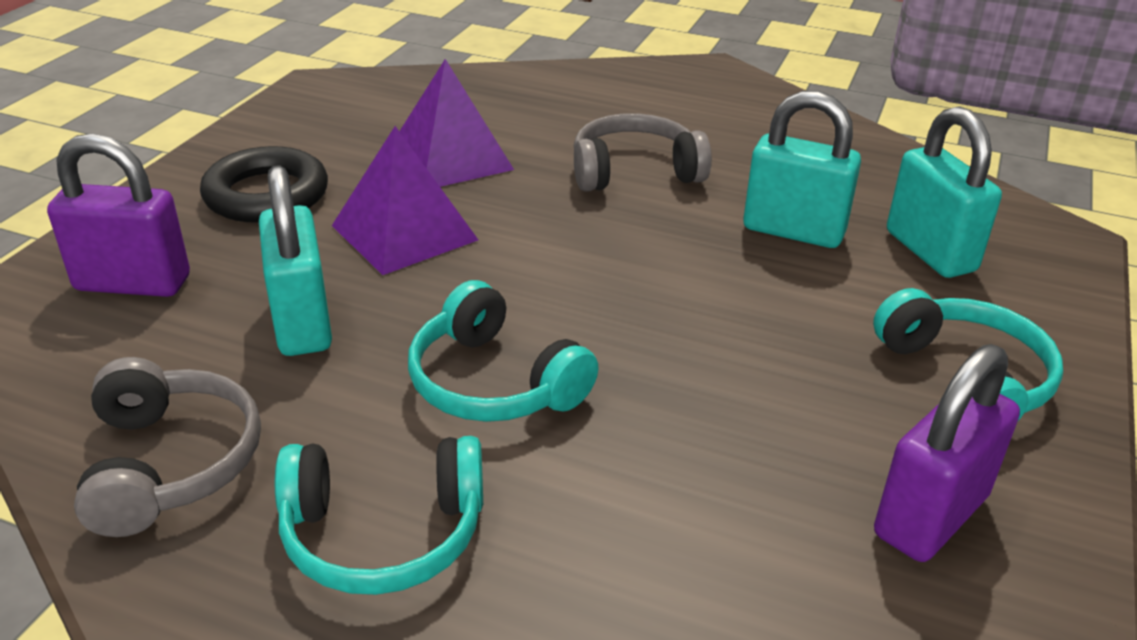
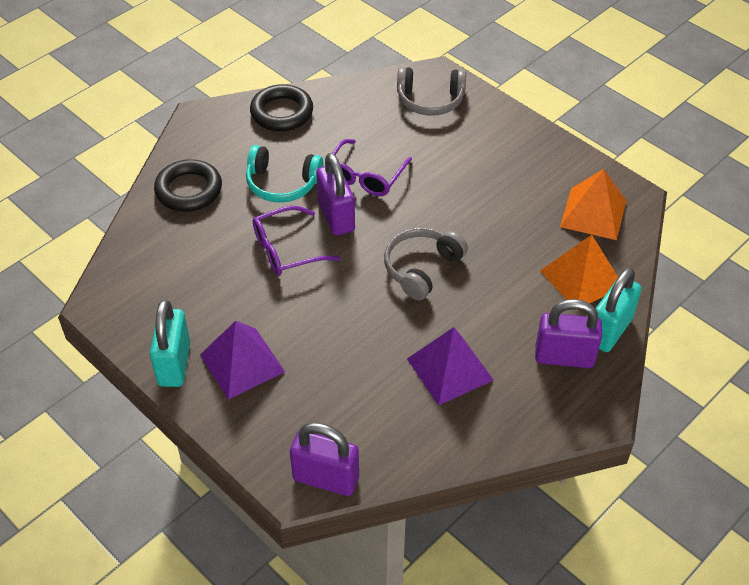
black ring: [200,146,328,223] = 1 -> [154,159,222,212] [250,84,313,131] = 2
orange pyramid: none = 0 -> [540,235,618,310] [560,169,627,240] = 2
purple glasses: none = 0 -> [253,206,341,276] [332,139,412,196] = 2
purple padlock: [47,133,190,297] [874,344,1020,562] = 2 -> [290,422,359,496] [316,153,355,236] [535,299,602,368] = 3
turquoise headphones: [275,436,483,595] [408,280,599,422] [873,288,1063,421] = 3 -> [246,145,324,203] = 1
turquoise padlock: [259,165,332,356] [743,91,861,248] [887,106,1002,278] = 3 -> [150,299,190,387] [595,268,642,352] = 2

